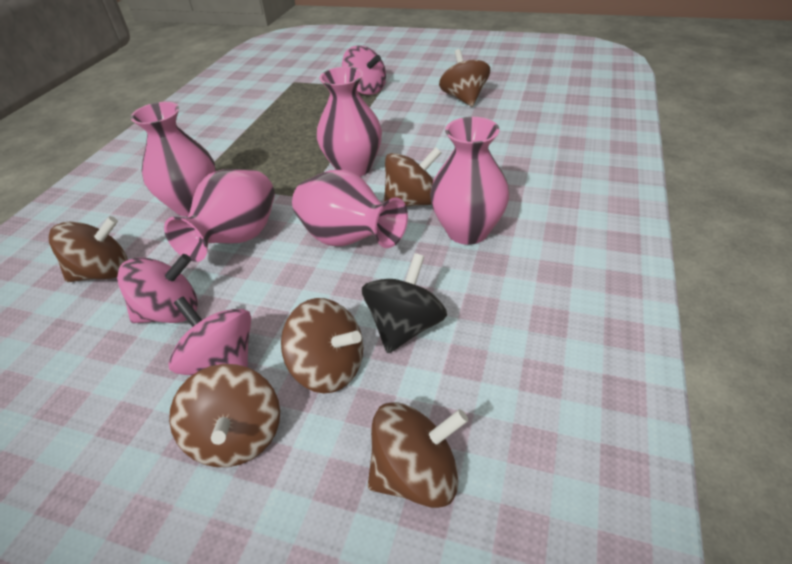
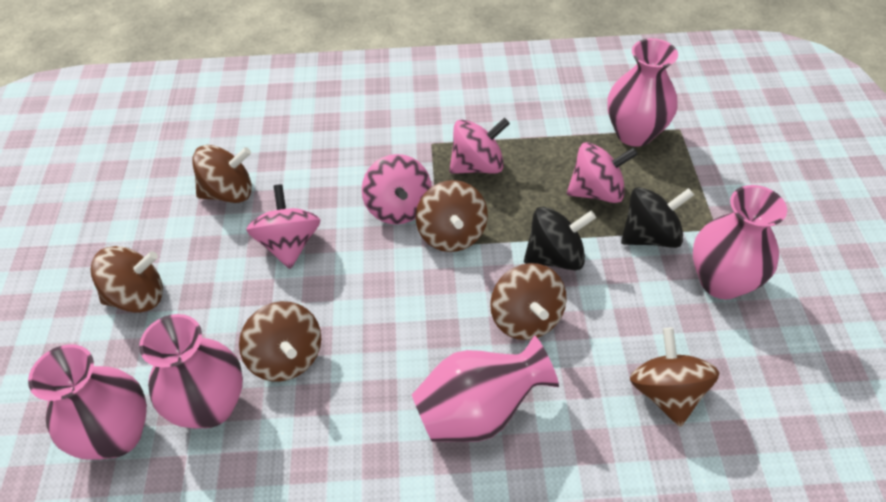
black spinning top: [362,253,447,353] = 1 -> [524,207,596,271] [621,187,694,248] = 2
pink spinning top: [117,254,198,323] [168,296,251,375] [342,45,386,95] = 3 -> [246,184,320,269] [362,154,432,225] [449,118,510,174] [567,142,638,203] = 4

